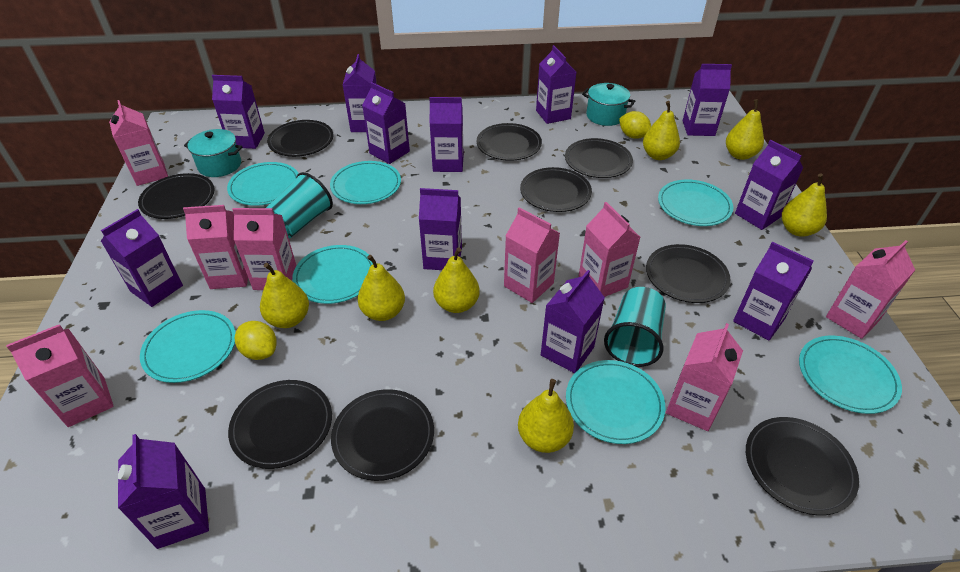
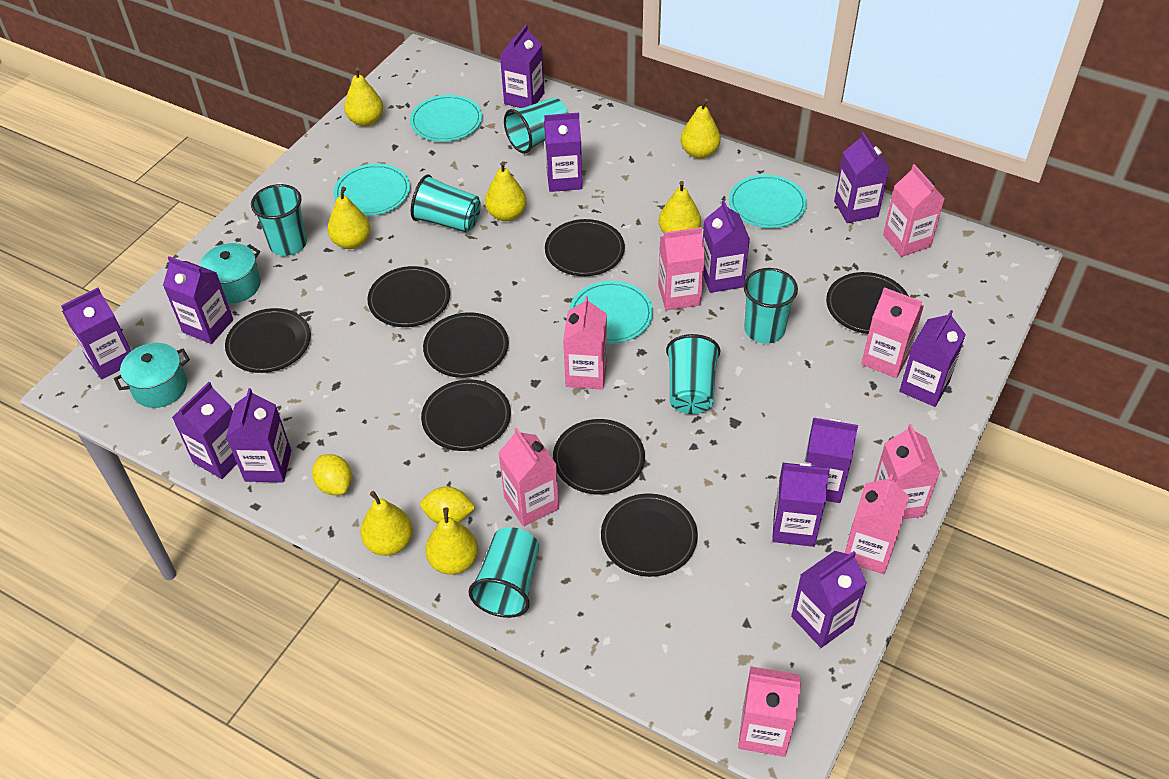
black plate: [138,173,215,219] [228,380,332,469] [267,120,334,157] [331,389,434,481] [477,123,542,161] [520,167,592,212] [565,138,633,178] [646,244,731,303] [746,417,859,515] = 9 -> [225,308,311,373] [367,266,450,327] [421,379,511,451] [423,312,509,378] [545,219,625,276] [553,419,645,494] [601,493,698,577] [826,272,909,334] = 8
turquoise cup: [266,172,333,238] [604,287,666,367] = 2 -> [251,184,307,256] [411,174,481,233] [468,527,539,618] [504,97,568,154] [666,334,720,414] [743,268,798,344] = 6
turquoise plate: [140,310,236,383] [227,162,299,206] [292,245,373,304] [330,161,401,204] [566,360,665,444] [658,180,733,226] [799,336,902,414] = 7 -> [334,164,410,216] [410,95,482,142] [569,281,653,343] [729,175,807,228] = 4

